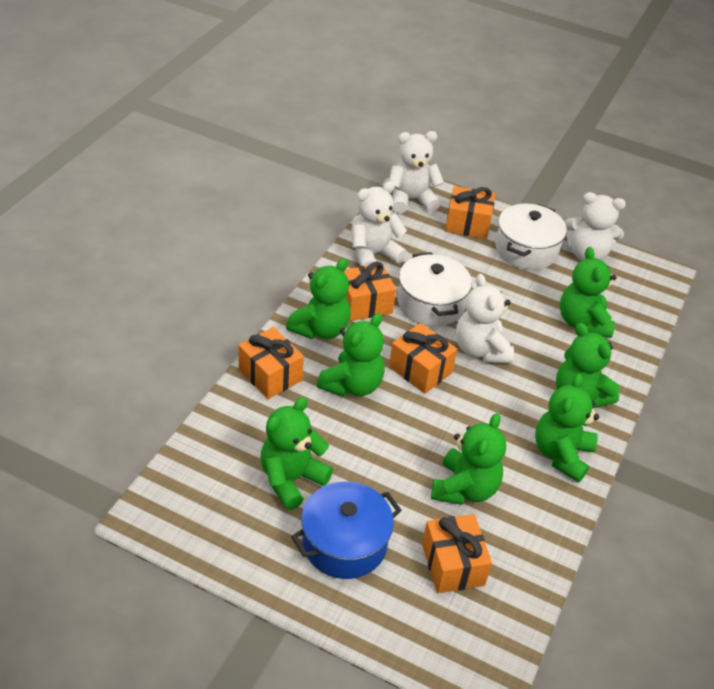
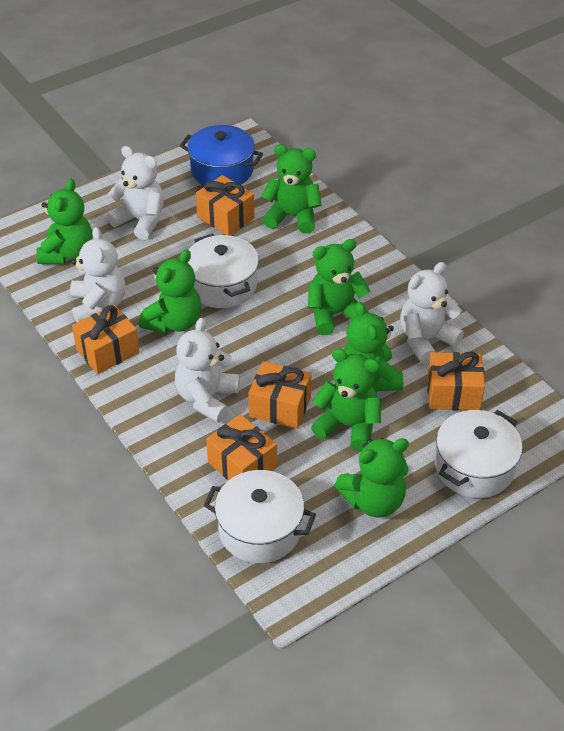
white pot: [398,252,472,326] [495,204,567,270] = 2 -> [188,233,259,308] [203,470,316,563] [435,410,523,498] = 3

